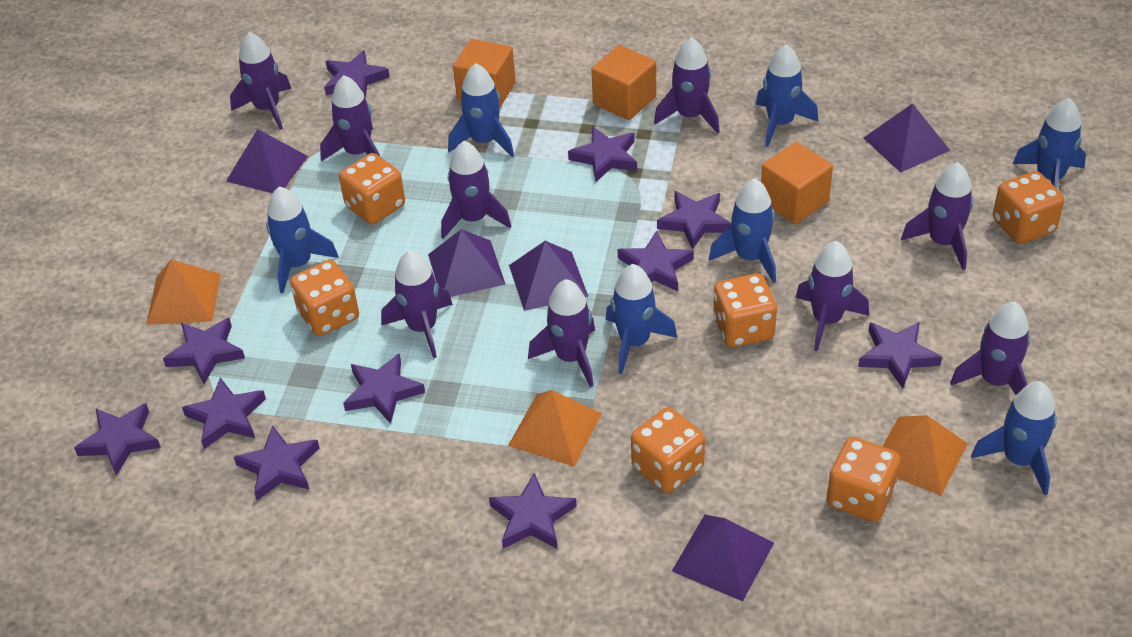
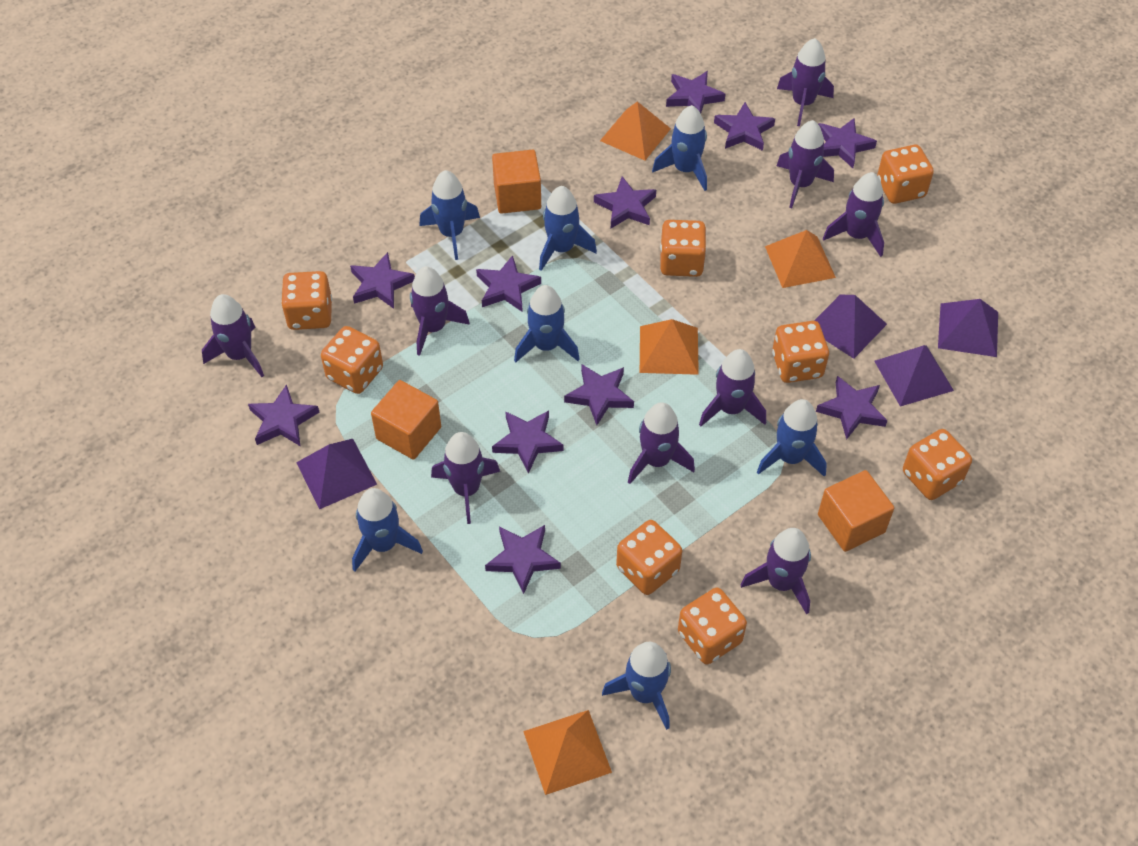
orange dice: [290,260,359,336] [339,153,405,224] [631,407,705,493] [713,274,777,348] [827,437,901,522] [993,171,1064,244] = 6 -> [281,271,332,330] [321,326,383,394] [616,520,682,595] [660,220,706,277] [678,588,747,665] [772,321,829,383] [877,145,934,204] [903,429,972,500] = 8
orange pyramid: [146,259,221,325] [508,390,602,466] [882,416,968,496] = 3 -> [523,710,612,795] [600,101,671,161] [640,319,699,375] [765,230,836,288] = 4
purple pyramid: [226,129,308,193] [428,229,506,297] [509,241,588,311] [672,515,774,601] [864,103,950,173] = 5 -> [296,439,377,509] [814,295,887,359] [874,345,954,406] [938,299,998,357] = 4

